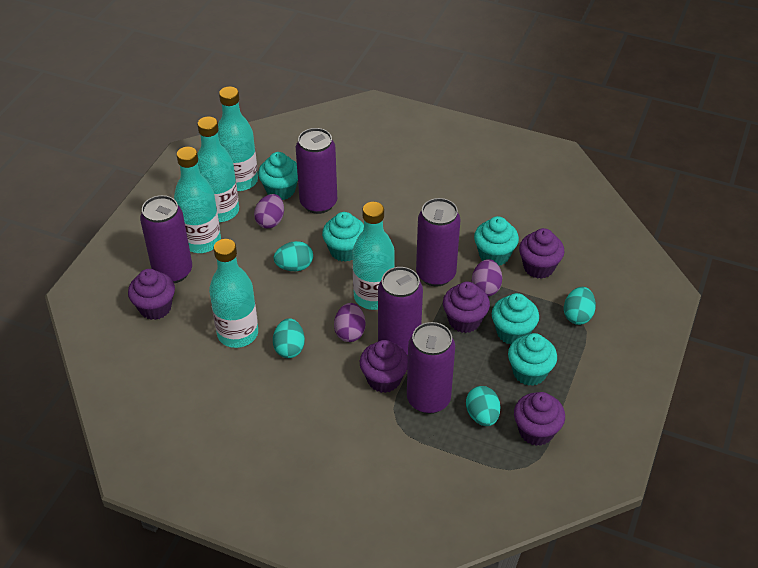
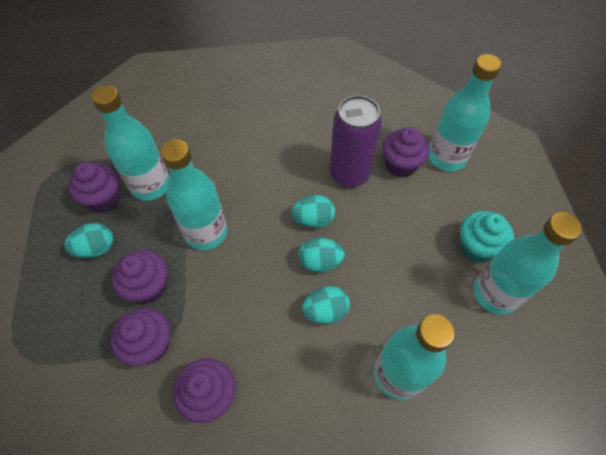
purple can: [140,195,192,283] [296,128,337,214] [378,267,423,355] [407,322,455,414] [416,198,461,287] = 5 -> [329,95,382,188] = 1
purple egg: [254,194,284,228] [334,303,366,342] [472,259,502,296] = 3 -> none = 0
turquoise cupcake: [258,152,298,200] [322,212,364,262] [474,216,519,265] [492,293,539,345] [508,333,557,386] = 5 -> [460,211,514,263] = 1

